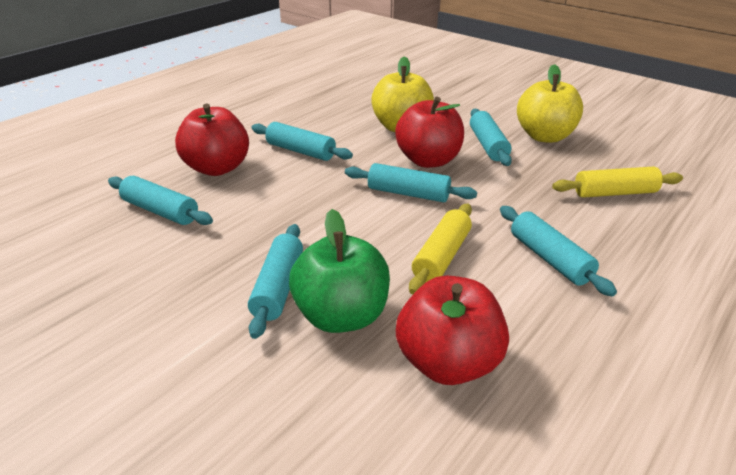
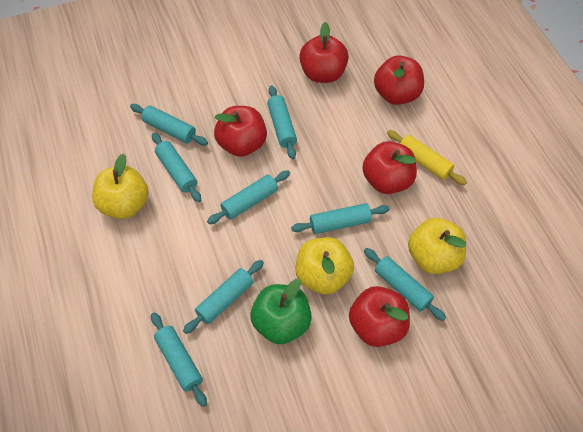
red apple: [175,103,249,176] [395,97,464,168] [396,276,509,385] = 3 -> [214,106,267,157] [299,22,349,83] [349,286,410,347] [362,141,417,194] [374,55,424,105] = 5
turquoise rolling pin: [108,176,213,225] [248,224,303,339] [251,122,353,161] [345,163,477,203] [470,109,512,166] [500,206,617,297] = 6 -> [130,104,208,146] [151,313,207,407] [152,133,201,202] [183,260,264,334] [207,171,290,224] [267,86,297,159] [291,203,390,234] [364,248,446,321] = 8
yellow apple: [371,56,434,132] [517,64,583,143] = 2 -> [92,153,149,219] [296,237,354,294] [408,218,466,274] = 3
yellow rolling pin: [409,204,472,295] [552,166,683,198] = 2 -> [387,130,467,185] = 1

